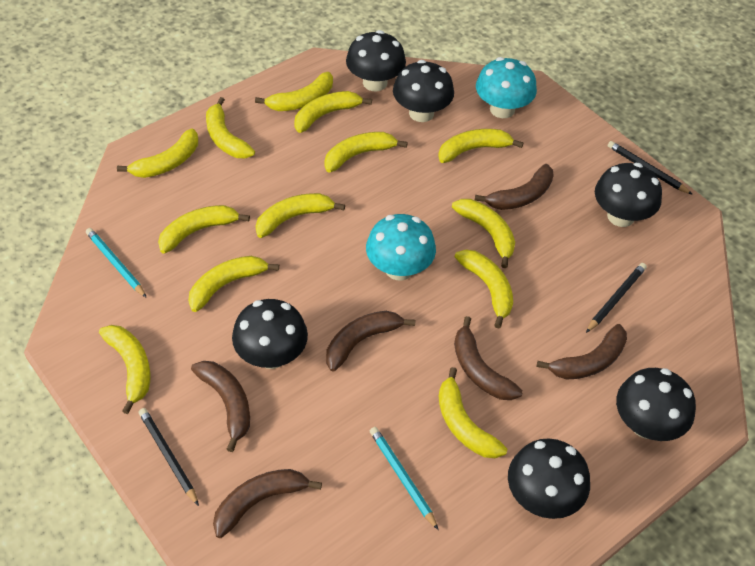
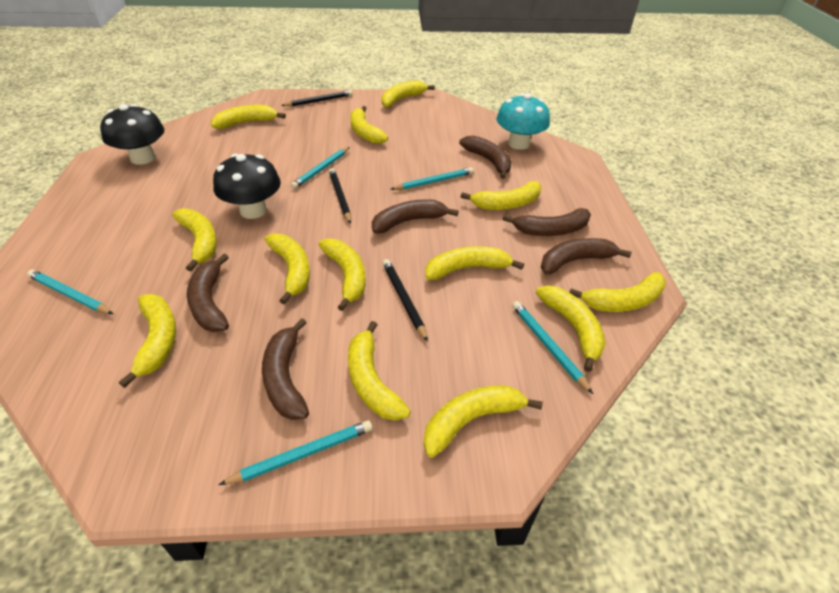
black mushroom: [232,299,308,369] [346,30,406,92] [393,60,454,122] [508,438,590,519] [595,163,662,227] [616,368,696,441] = 6 -> [100,104,164,164] [213,154,281,219] = 2
turquoise mushroom: [366,214,436,281] [476,57,537,118] = 2 -> [496,93,550,150] = 1
turquoise pencil: [86,228,147,298] [370,427,439,530] = 2 -> [27,270,113,314] [219,420,372,485] [291,147,349,189] [390,167,474,190] [512,301,593,394] = 5

